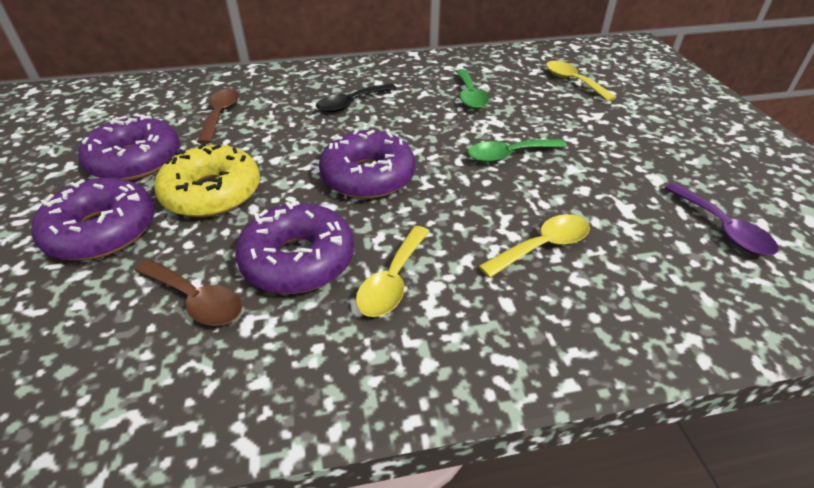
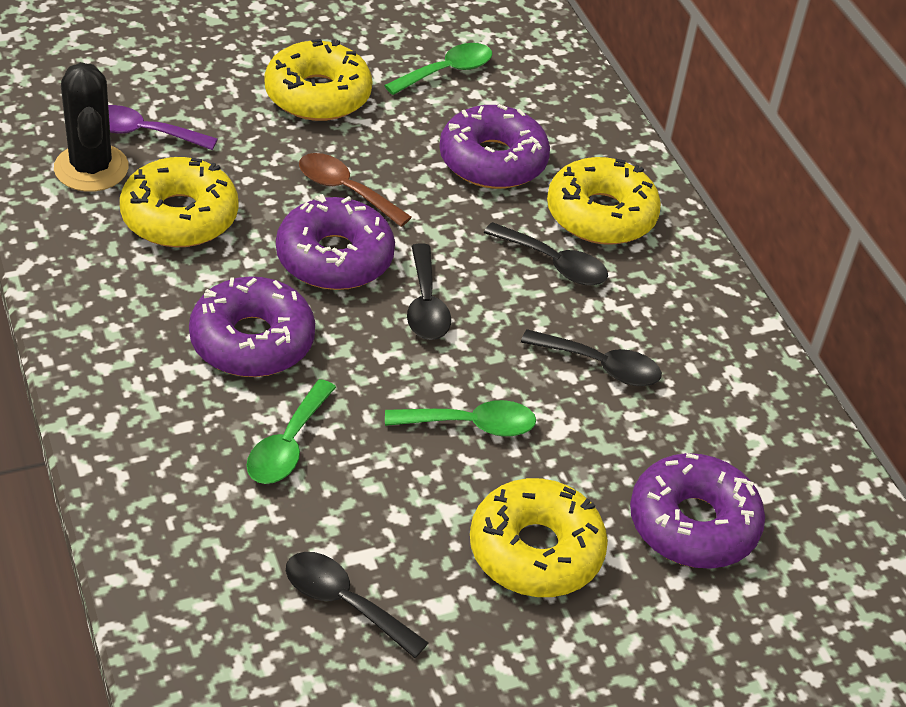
black cactus: none = 0 -> [54,62,129,192] = 1
black spoon: [316,83,397,113] = 1 -> [286,552,429,658] [407,243,451,340] [484,222,608,285] [521,329,662,386] = 4
brown spoon: [135,259,242,326] [197,89,239,144] = 2 -> [299,153,412,227] = 1
green spoon: [456,69,489,109] [468,139,567,163] = 2 -> [246,379,336,484] [384,43,492,95] [385,400,536,437] = 3
yellow donut: [154,143,260,217] = 1 -> [120,157,238,247] [264,39,372,121] [470,478,608,597] [547,157,661,245] = 4
yellow spoon: [356,226,430,317] [479,214,590,278] [546,61,616,101] = 3 -> none = 0

